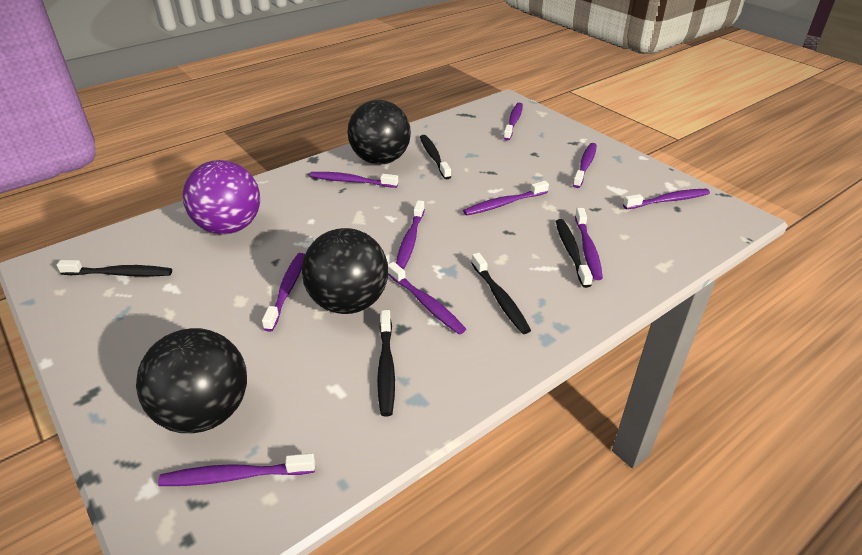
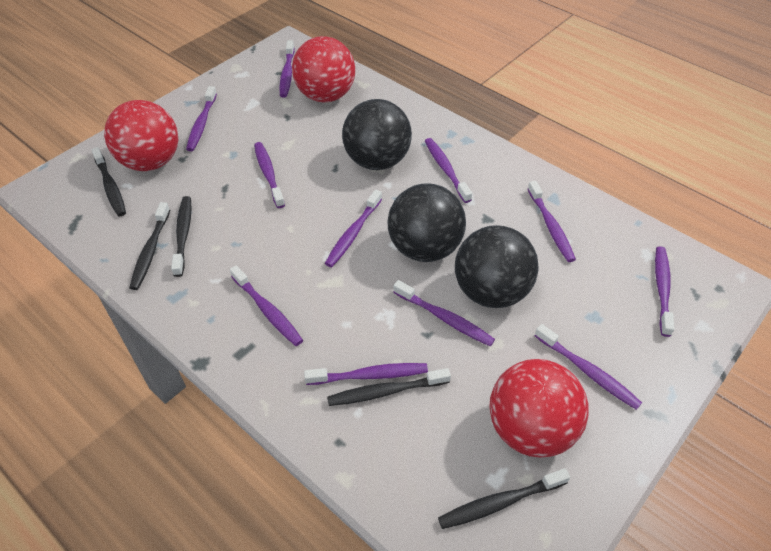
purple ball: [183,160,260,234] = 1 -> none = 0
purple toothbrush: [158,453,315,486] [262,253,305,332] [310,172,398,188] [388,262,466,335] [396,200,425,270] [463,181,549,216] [503,103,523,141] [573,143,597,188] [575,208,603,280] [623,189,710,209] = 10 -> [186,86,217,151] [230,265,303,346] [254,142,285,208] [279,40,295,98] [304,363,428,385] [325,190,382,267] [393,280,495,346] [425,138,472,203] [528,181,576,262] [535,324,642,410] [655,246,675,337] = 11
red ball: none = 0 -> [104,100,178,171] [292,36,355,102] [489,359,589,458] = 3

